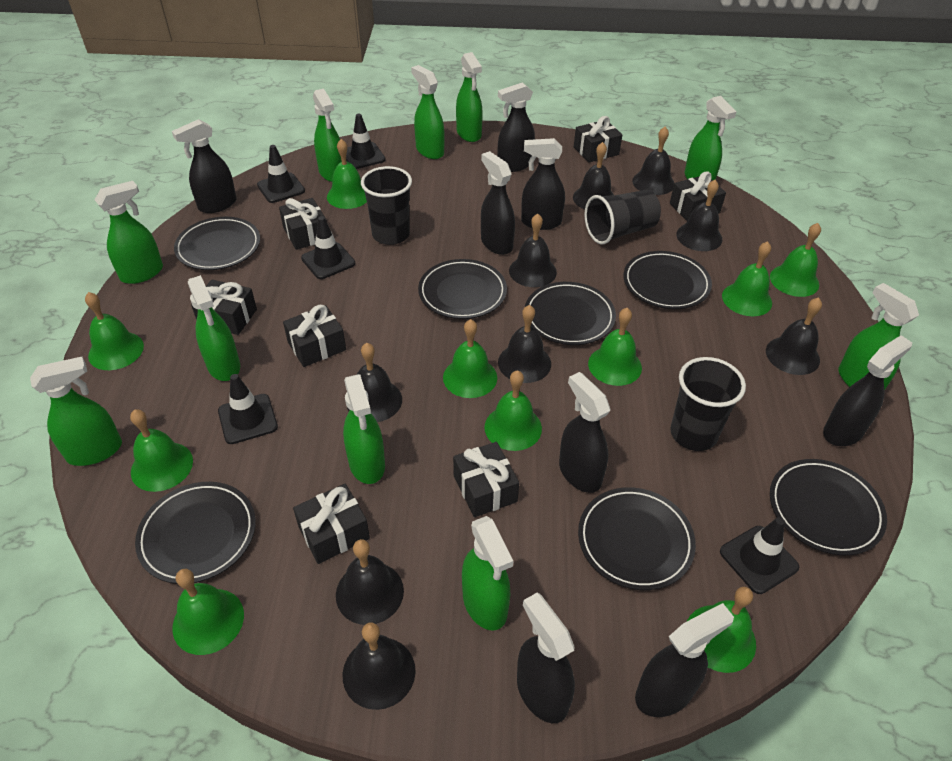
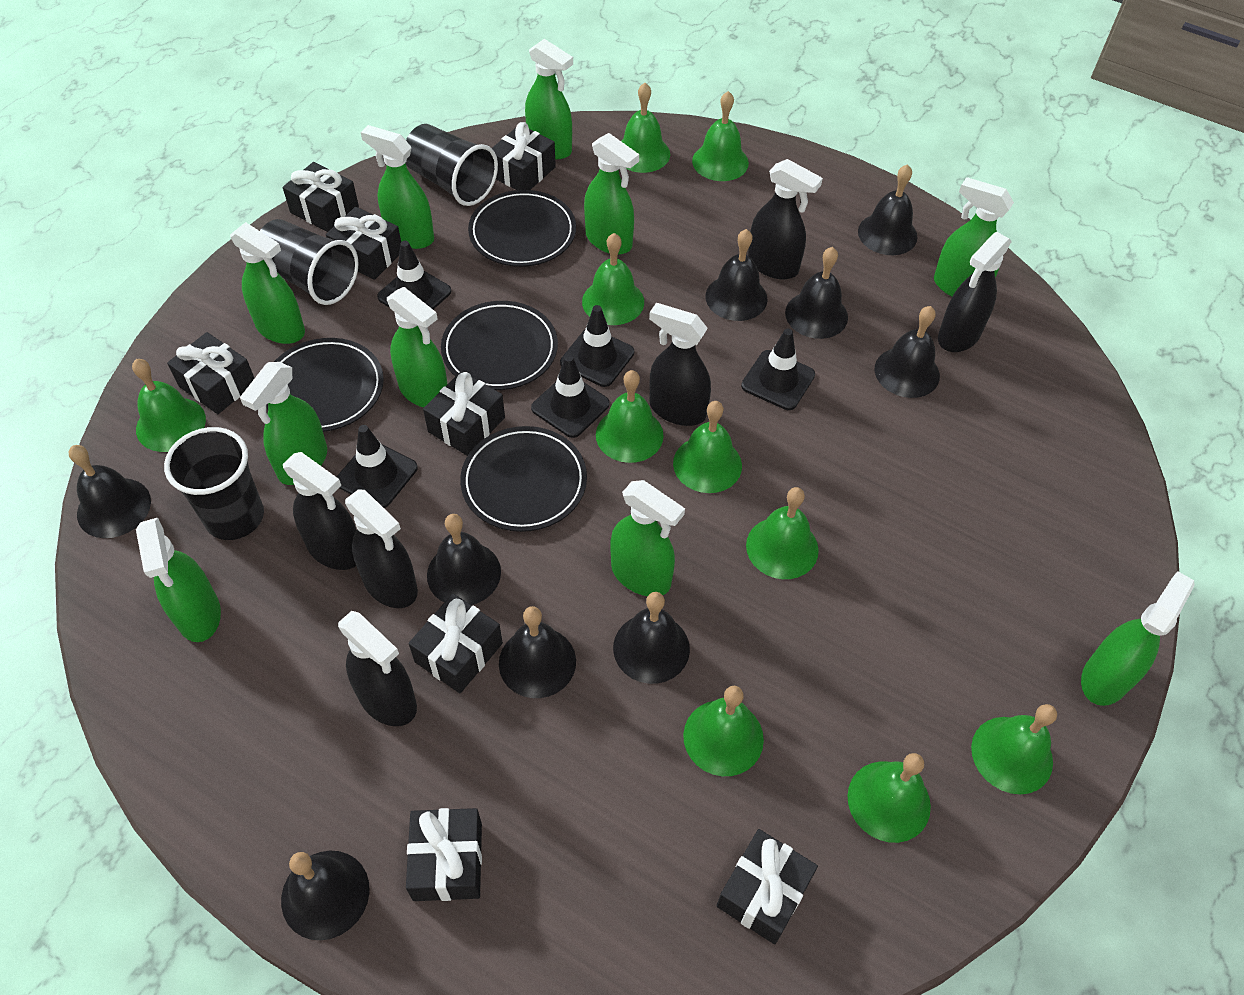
black gift: [191,280,257,335] [279,198,327,250] [283,305,346,367] [293,484,370,564] [453,442,519,517] [574,116,622,163] [670,171,726,221] = 7 -> [167,332,254,414] [283,162,359,232] [326,207,401,280] [406,808,482,901] [409,594,503,693] [423,371,505,456] [492,122,556,190] [717,829,818,944] = 8
black plate: [135,482,256,584] [174,217,260,270] [418,259,507,319] [525,282,616,345] [578,487,696,590] [623,251,712,309] [770,459,887,555] = 7 -> [266,338,384,432] [441,301,558,390] [460,426,587,532] [468,190,576,267] = 4
black spray bottle: [172,119,237,213] [481,151,515,255] [498,82,535,172] [517,593,575,723] [521,138,565,230] [559,372,610,493] [635,603,734,717] [823,335,912,446] = 8 -> [283,452,357,570] [338,611,417,726] [345,489,418,608] [649,303,711,426] [748,159,823,279] [938,232,1012,352] = 6

